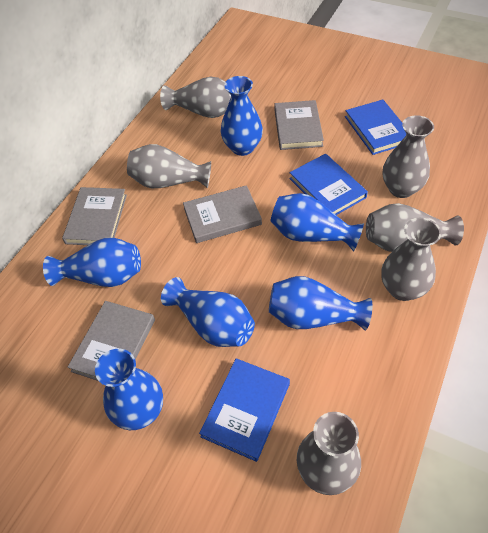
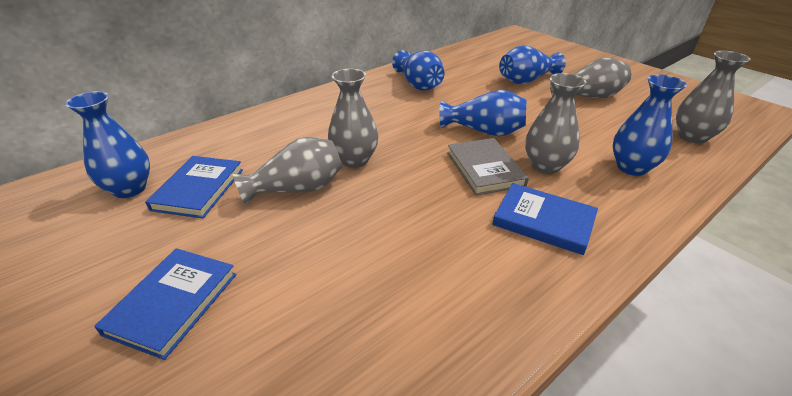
blue vase: [43,238,141,287] [95,349,163,430] [161,277,255,347] [221,76,263,156] [269,276,372,331] [271,193,364,251] = 6 -> [65,91,150,198] [392,50,444,91] [439,90,526,136] [499,45,566,84] [613,74,687,176] = 5
grey book: [62,187,127,245] [68,301,155,381] [183,185,262,243] [274,100,324,150] = 4 -> [447,138,529,195] = 1
grey vase: [127,144,211,188] [160,76,231,118] [297,412,361,495] [366,203,464,252] [381,218,441,301] [383,115,434,198] = 6 -> [232,137,342,206] [328,69,378,168] [525,73,586,174] [550,57,631,98] [676,51,751,144] = 5

